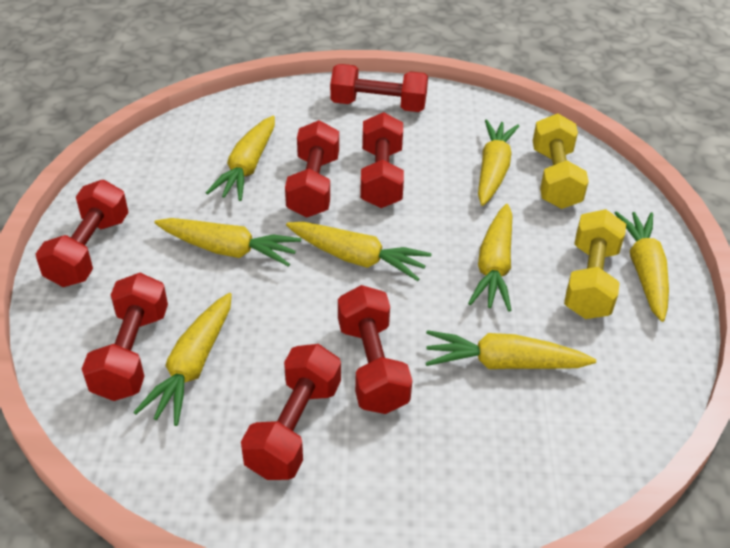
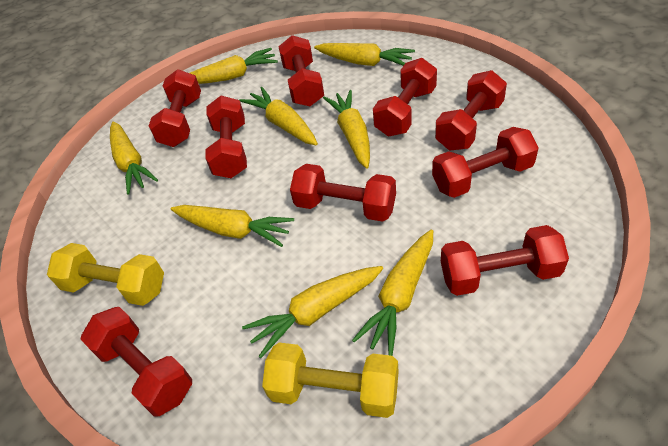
red dumbbell: [36,180,128,287] [82,273,168,401] [241,344,341,480] [285,120,339,218] [330,64,428,112] [338,285,412,414] [360,112,404,208] = 7 -> [80,307,192,416] [149,69,201,147] [205,96,247,178] [278,35,324,106] [290,164,396,222] [373,58,437,137] [432,127,539,198] [435,70,507,151] [441,225,569,296] = 9

